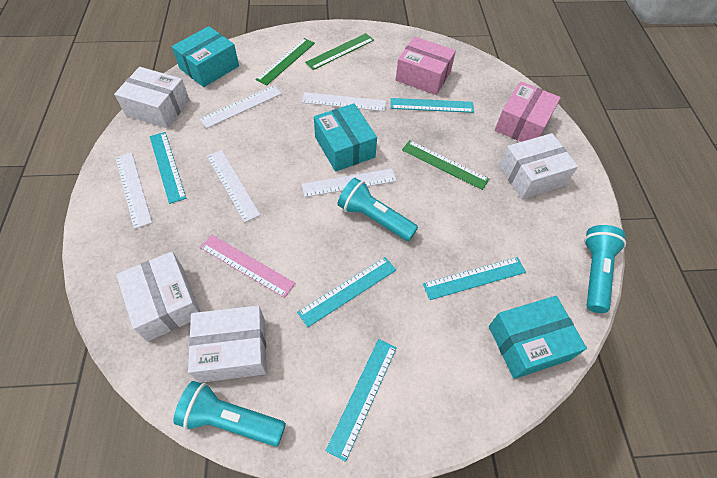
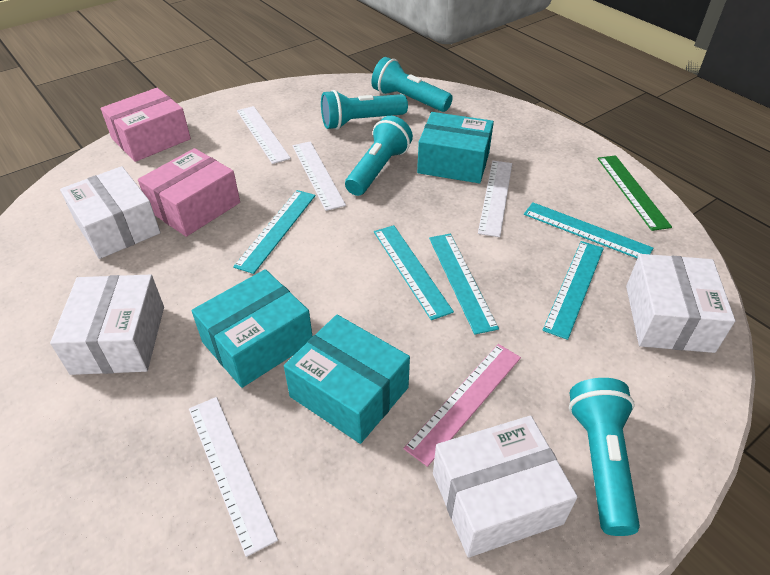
green ruler: [256,38,315,86] [305,33,374,70] [402,140,489,190] = 3 -> [597,155,672,231] = 1
turquoise flashlight: [173,381,286,446] [338,178,418,241] [584,225,626,313] = 3 -> [321,90,408,130] [345,116,413,196] [371,57,453,112] [569,378,640,536] = 4
white ruler: [115,153,152,229] [200,86,282,128] [207,150,260,222] [302,92,386,111] [302,169,396,197] = 5 -> [189,397,278,557] [237,106,291,164] [292,141,346,211] [478,161,512,237] = 4

